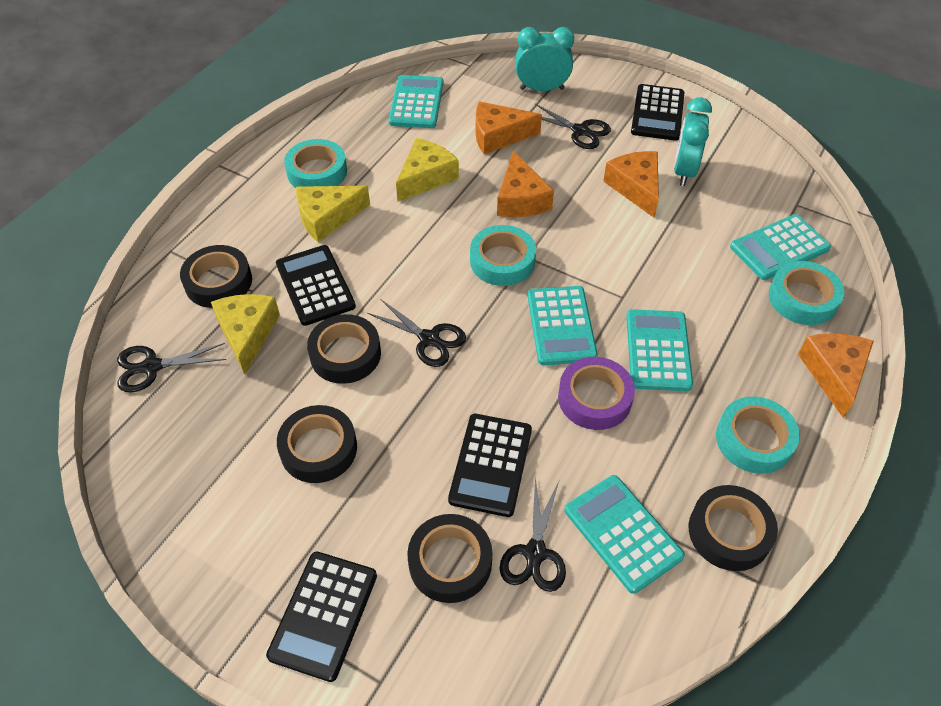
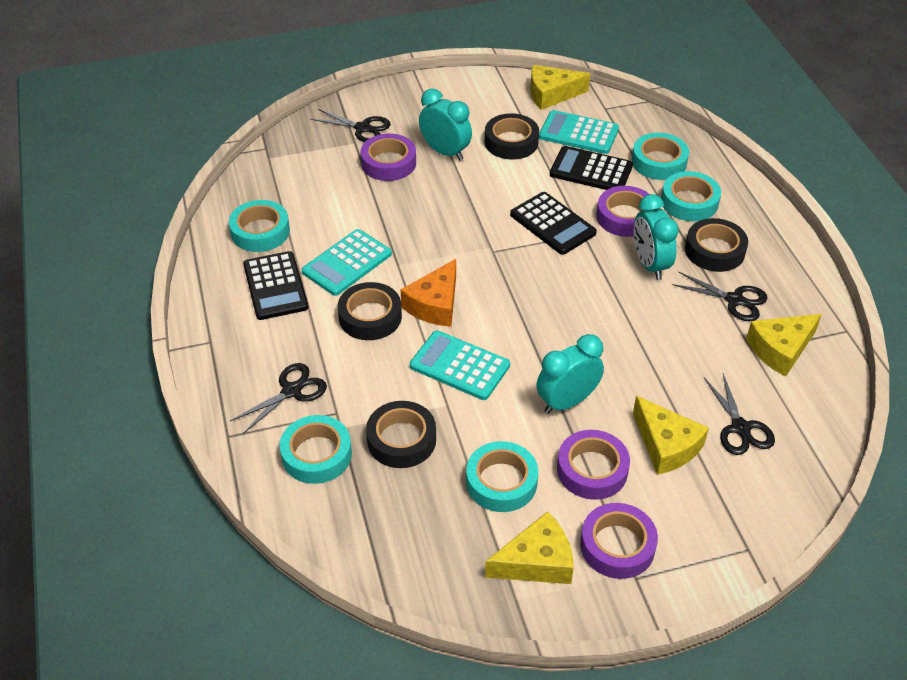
black calculator: [266,551,377,682] [276,245,356,326] [448,414,532,517] [631,84,684,141] = 4 -> [243,251,308,320] [510,192,597,255] [550,146,633,190] = 3
black tape: [180,245,252,308] [277,405,357,483] [307,314,381,384] [407,514,493,603] [688,485,778,571] = 5 -> [338,282,402,340] [366,401,436,468] [485,113,539,160] [685,218,748,272] = 4
orange cheese: [476,101,542,154] [497,151,554,217] [603,151,659,218] [798,333,874,418] = 4 -> [401,259,456,327] = 1
purple tape: [558,357,635,430] = 1 -> [361,134,416,181] [557,430,630,500] [580,503,658,579] [596,186,650,237] = 4
turquoise calculator: [388,75,443,128] [527,286,598,365] [565,475,685,594] [626,309,693,391] [730,214,831,280] = 5 -> [302,229,392,296] [410,330,510,400] [539,110,619,154] = 3
turquoise clock: [515,27,574,91] [674,97,712,186] = 2 -> [419,88,472,161] [536,334,604,414] [634,194,679,280] = 3
turquoise tape: [284,139,347,188] [470,225,536,286] [716,396,800,474] [769,261,844,325] = 4 -> [229,200,290,252] [280,415,352,484] [466,441,538,512] [632,133,689,180] [661,171,721,221] = 5
yellow cheese: [211,294,280,375] [296,186,370,242] [396,138,459,202] = 3 -> [485,511,574,584] [531,65,590,110] [633,396,709,475] [746,314,822,377] = 4

